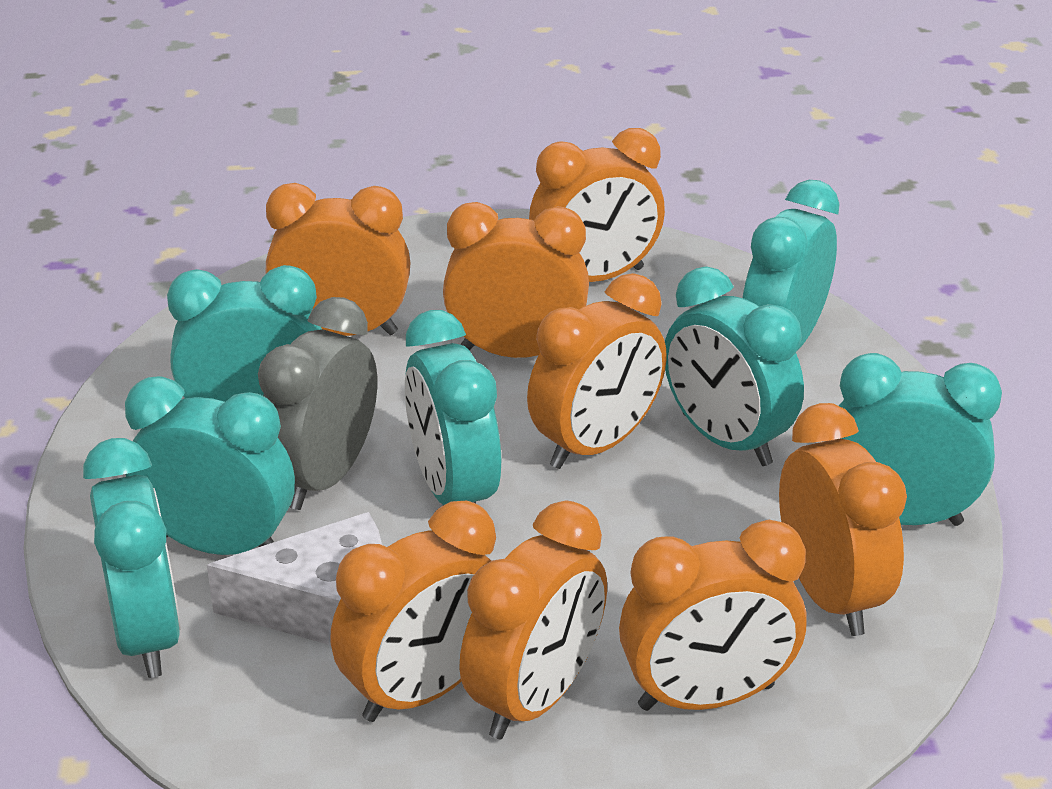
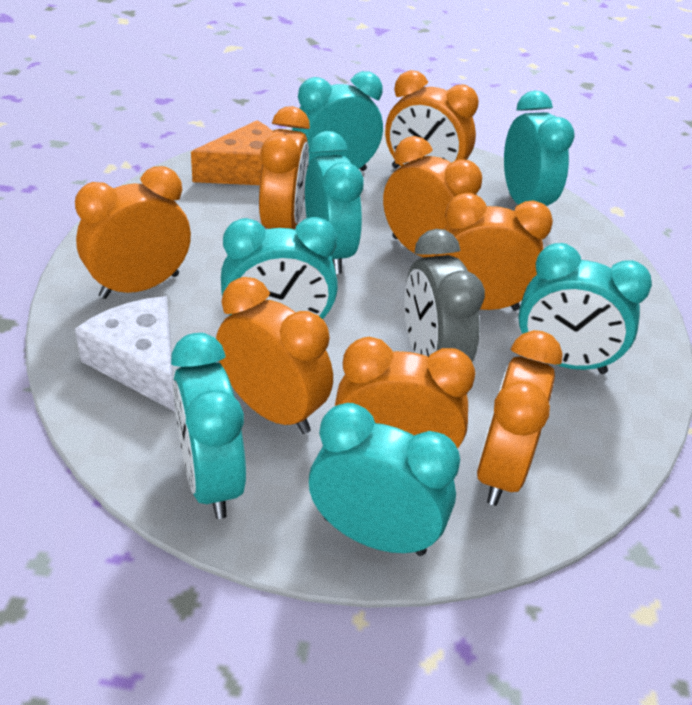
orange cheese: none = 0 -> [191,120,273,185] = 1

